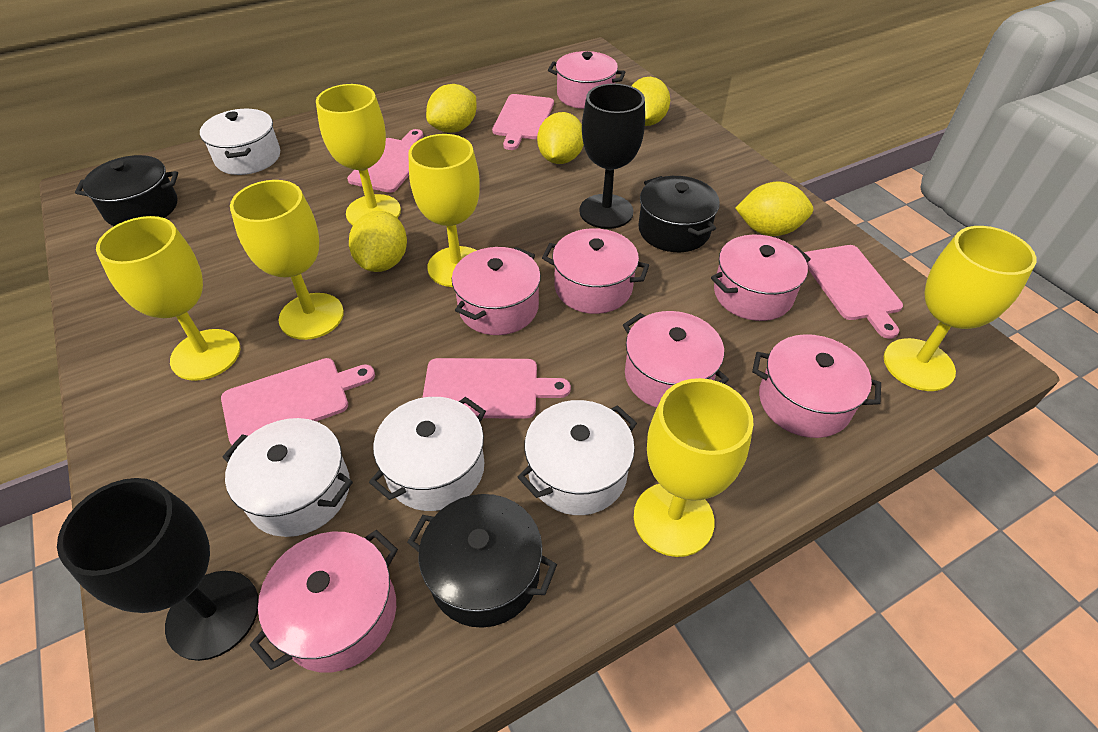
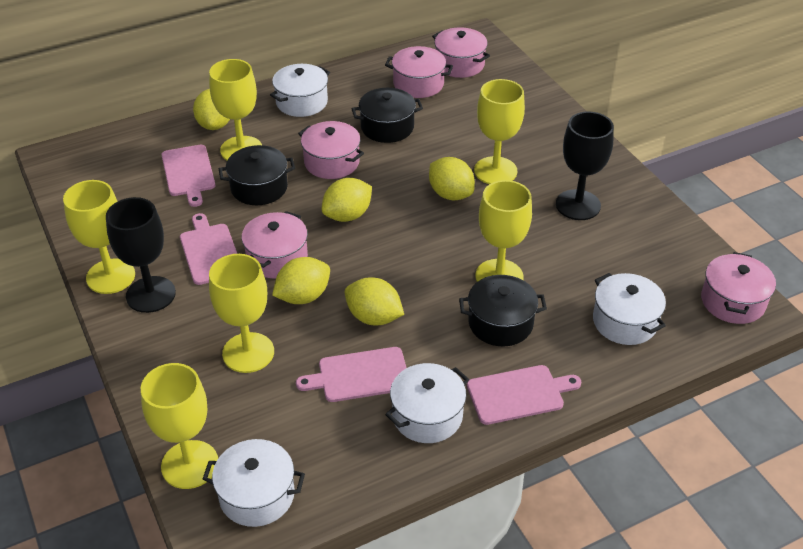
pink cutting board: [221,358,375,445] [347,129,423,193] [422,358,571,419] [492,94,554,150] [804,245,903,339] = 5 -> [162,145,215,207] [180,213,237,285] [296,347,407,402] [467,365,581,425] = 4
pink pot: [250,530,398,673] [452,247,541,335] [542,228,649,314] [548,51,625,109] [623,311,729,408] [711,235,811,321] [752,334,881,438] = 7 -> [241,211,308,279] [298,121,364,179] [385,46,453,98] [432,27,490,78] [701,252,776,324] = 5

